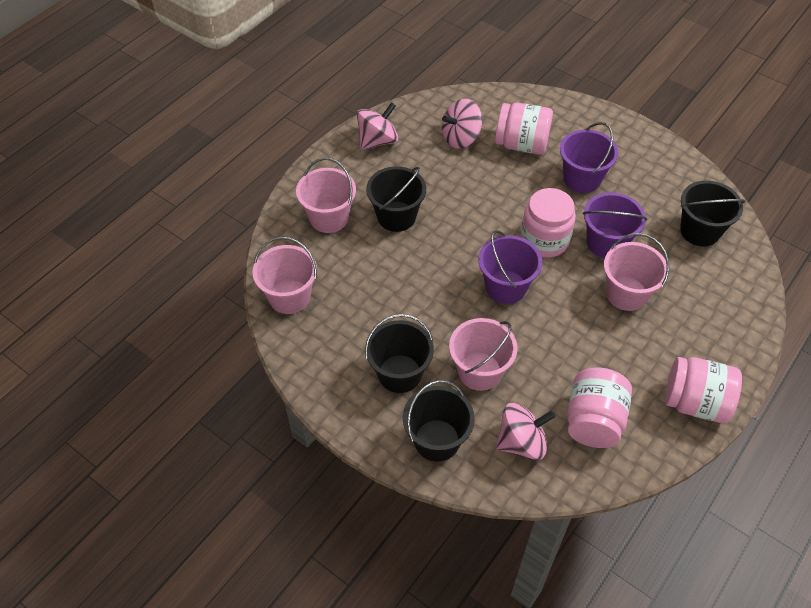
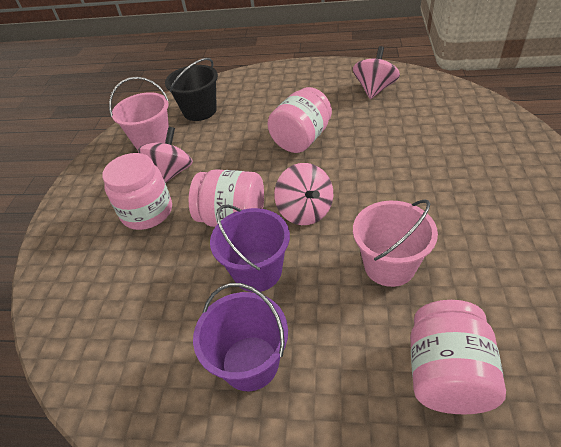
black bucket: [365,314,434,393] [366,166,426,232] [403,380,475,462] [680,181,746,247] = 4 -> [165,58,218,121] = 1
pink bucket: [252,237,317,314] [296,158,356,233] [449,318,517,391] [604,233,669,311] = 4 -> [109,77,169,150] [353,199,438,287] = 2
purple bucket: [478,230,542,304] [560,122,619,193] [583,192,647,258] = 3 -> [193,283,288,391] [210,205,290,292] = 2

